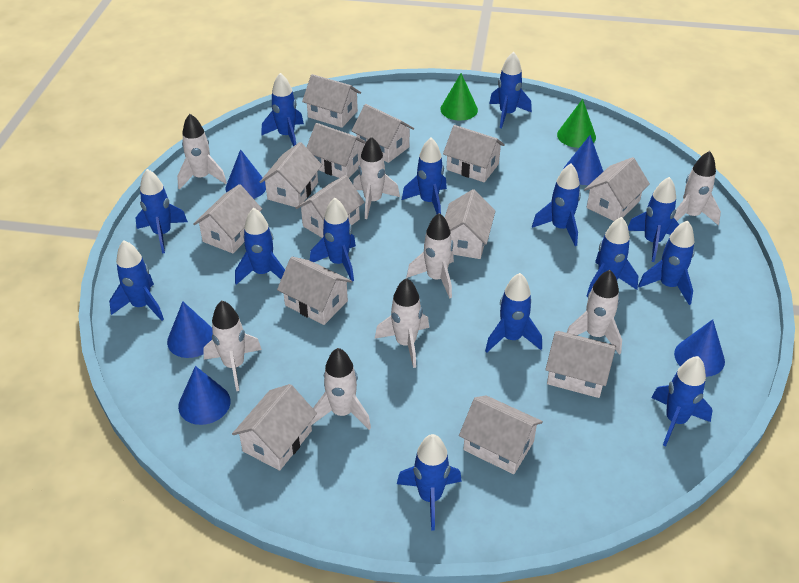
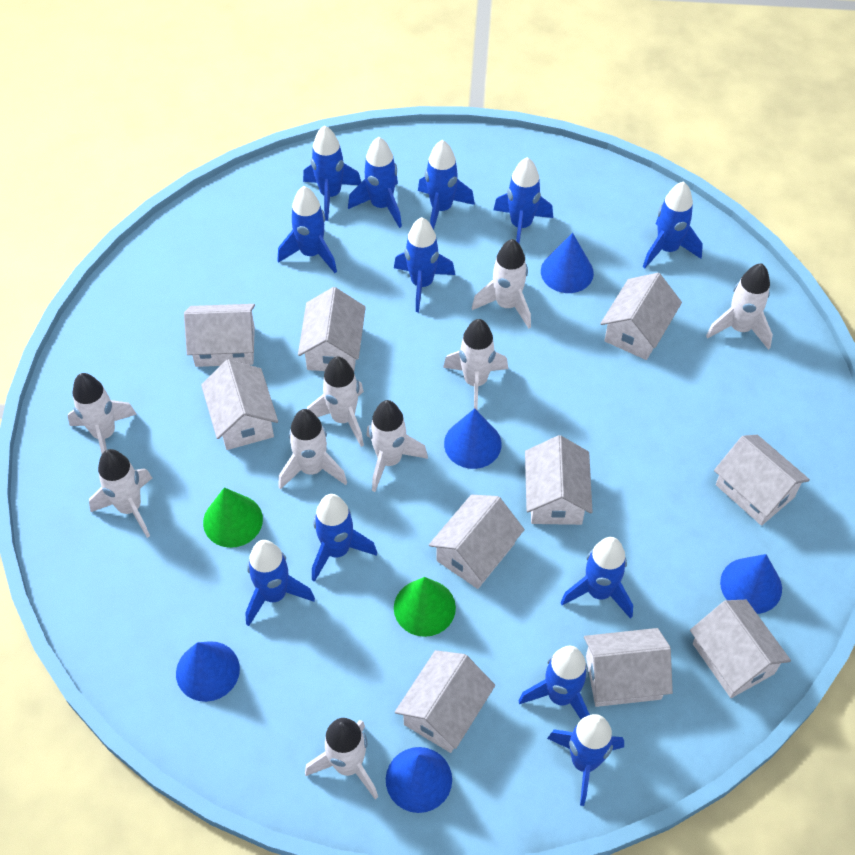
blue rocket: [109,240,164,321] [135,169,188,254] [235,208,285,285] [261,73,304,146] [310,198,356,281] [397,434,462,531] [402,138,447,214] [485,273,542,352] [489,52,532,128] [532,164,581,246] [587,217,638,297] [628,177,679,262] [638,220,694,305] [652,356,713,446] = 14 -> [245,540,315,626] [277,186,337,273] [303,125,361,221] [312,494,377,582] [348,137,402,228] [394,217,455,312] [418,140,475,230] [494,157,553,243] [519,646,590,719] [547,714,624,806] [561,537,633,619] [643,181,703,268] = 12
white house: [193,184,262,253] [232,384,317,471] [260,142,322,207] [277,257,352,325] [296,175,365,238] [302,74,361,128] [306,123,366,178] [352,104,414,163] [443,125,505,182] [445,189,496,259] [459,395,543,474] [545,331,616,398] [584,157,650,221] = 13 -> [184,304,255,367] [201,359,278,450] [298,287,366,371] [395,650,495,753] [429,495,525,589] [525,435,593,525] [584,628,673,707] [600,273,682,360] [690,600,791,698] [714,435,810,526] = 10
white rocket: [177,114,227,190] [203,301,262,391] [311,348,371,430] [353,137,400,219] [375,278,429,368] [407,213,454,299] [567,270,622,354] [674,151,721,225] = 8 -> [68,373,137,454] [89,449,152,538] [278,409,347,489] [305,718,378,799] [307,357,364,447] [366,400,428,492] [443,319,508,410] [472,239,531,329] [706,263,773,350] = 9

